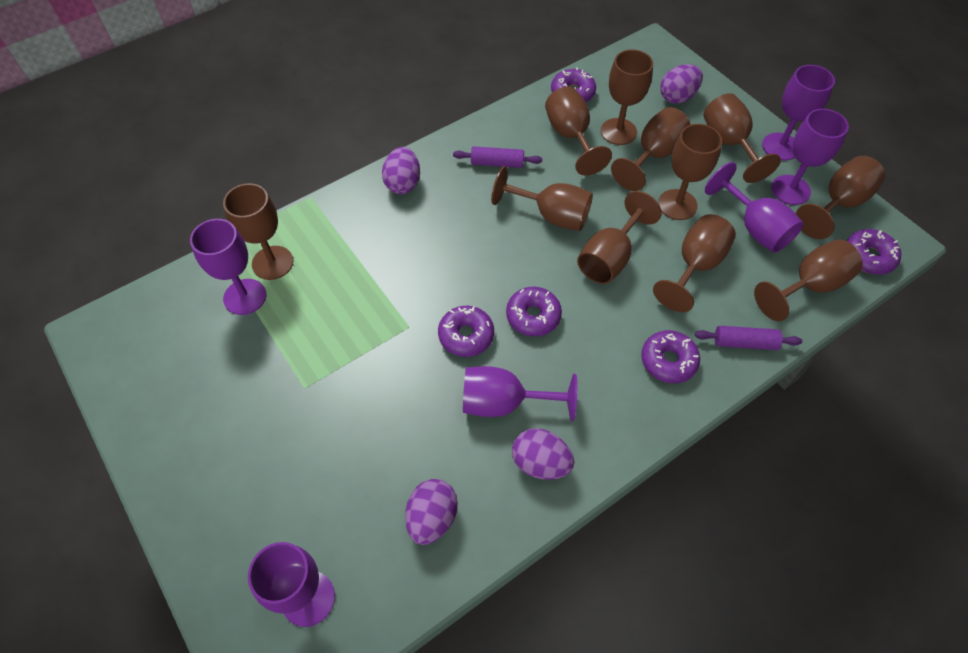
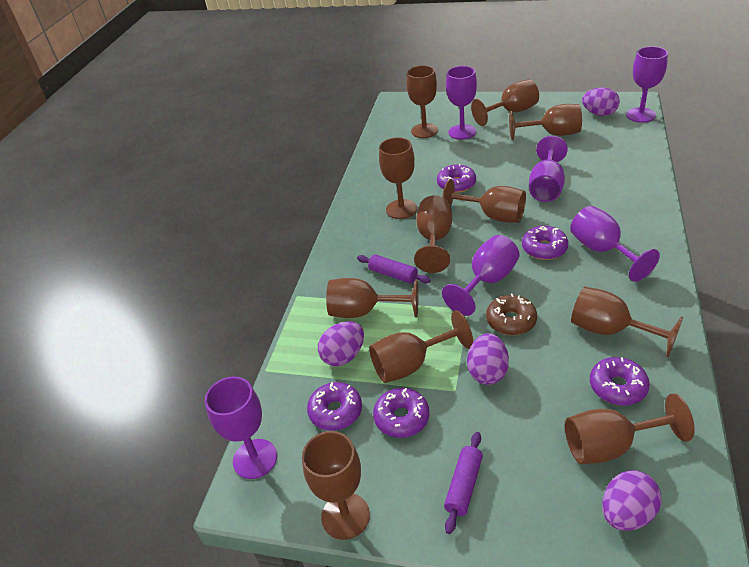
brown donut: none = 0 -> [486,293,537,335] = 1

